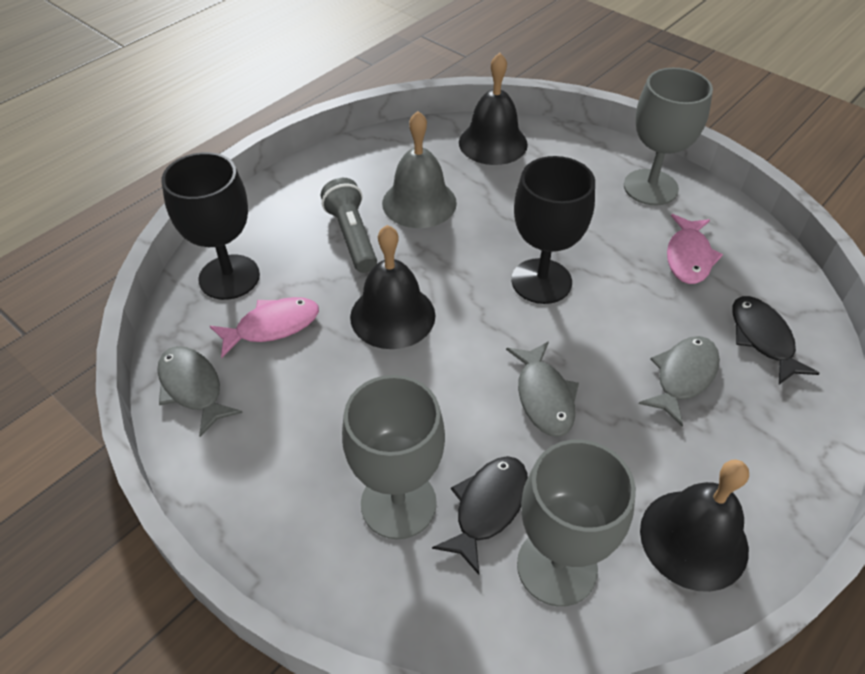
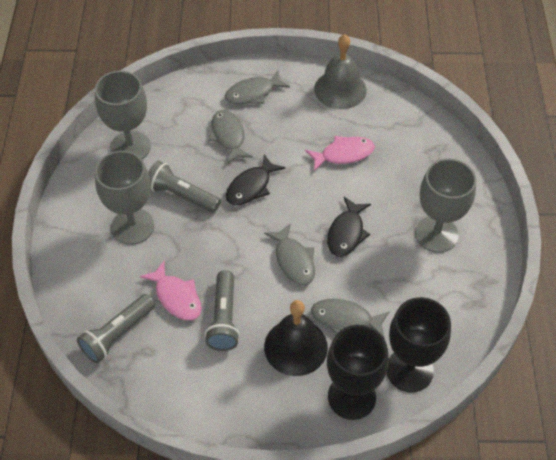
black bell: [350,225,435,349] [459,53,528,165] [640,460,749,592] = 3 -> [264,300,328,376] = 1
grey fish: [157,346,243,437] [506,342,579,437] [639,336,720,426] = 3 -> [208,110,253,164] [225,70,290,104] [264,223,315,285] [311,299,390,338] = 4
grey flashlight: [321,178,377,273] = 1 -> [77,294,155,363] [148,161,221,213] [205,270,240,351] = 3

